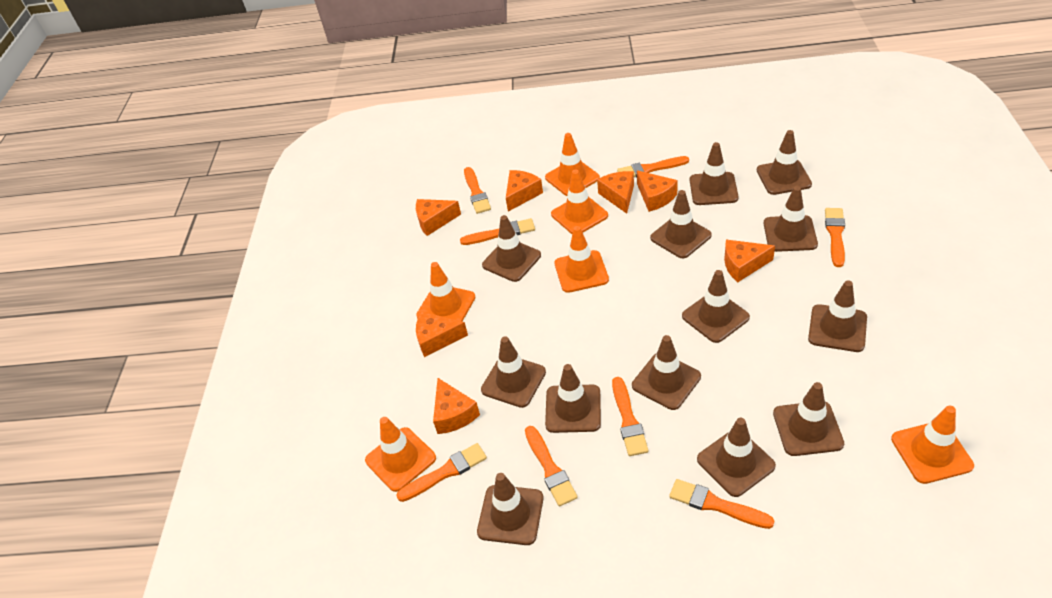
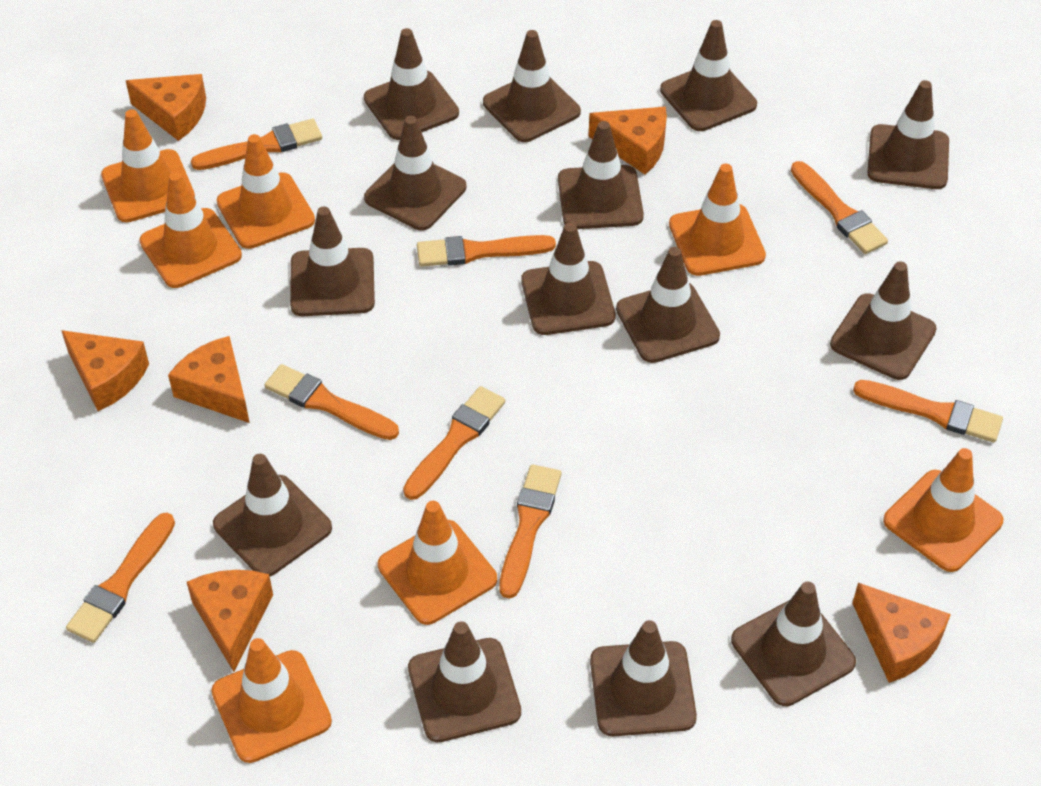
brown traffic cone: [477,473,544,545] [481,336,546,408] [482,215,541,282] [545,364,601,433] [632,335,701,410] [650,190,712,258] [682,270,750,343] [690,142,739,205] [697,418,776,497] [757,130,812,195] [763,186,818,252] [773,382,844,456] [808,280,867,352] = 13 -> [213,454,332,577] [290,206,375,316] [364,28,459,140] [364,116,466,231] [408,621,521,742] [483,30,581,142] [521,223,616,335] [558,121,644,229] [590,620,697,737] [616,247,720,363] [660,20,757,131] [731,582,856,706] [830,261,937,380] [867,80,949,189] = 14
orange cheese: [416,199,461,236] [416,312,468,357] [433,378,480,434] [506,170,543,212] [597,171,634,214] [637,170,678,212] [724,240,775,282] = 7 -> [61,330,149,411] [125,74,206,141] [168,336,250,423] [187,570,273,672] [589,107,667,175] [852,583,951,683] = 6
orange traffic cone: [365,417,436,492] [416,262,476,321] [545,133,600,196] [551,170,608,234] [555,226,609,293] [891,405,974,484] = 6 -> [101,109,195,222] [140,172,242,288] [211,638,332,763] [217,134,315,249] [378,501,497,625] [669,164,766,276] [883,448,1003,572] = 7

